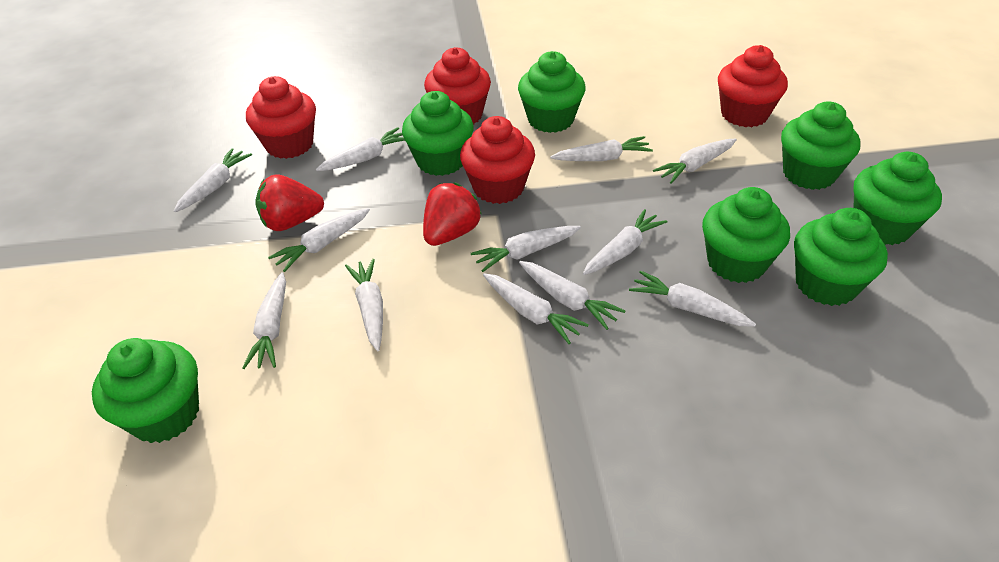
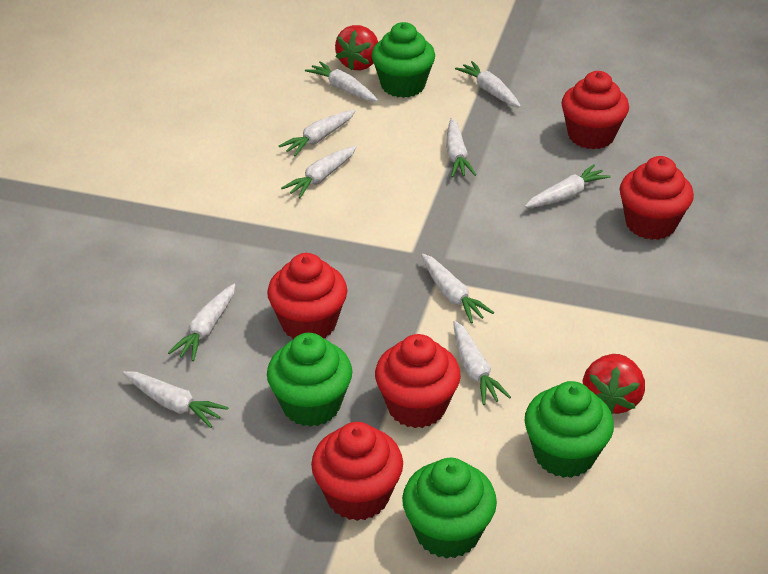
green cupcake: [92,338,199,443] [402,91,474,176] [518,51,586,133] [702,187,790,283] [781,101,860,190] [794,208,888,306] [853,152,942,245] = 7 -> [267,333,352,427] [371,22,435,98] [402,458,497,559] [524,381,614,478] = 4
red cupcake: [246,76,316,159] [424,47,491,125] [460,116,535,204] [718,45,788,127] = 4 -> [267,253,347,339] [311,422,403,521] [375,334,461,428] [561,71,629,149] [620,156,694,240] = 5
white carrot: [174,148,252,212] [242,272,286,369] [268,208,370,272] [316,127,405,171] [345,259,383,351] [471,226,581,272] [483,273,589,344] [519,261,625,330] [550,136,653,161] [583,209,667,275] [629,270,756,327] [653,139,737,184] = 12 -> [123,371,228,428] [168,284,235,361] [279,110,356,156] [281,146,357,198] [305,61,378,102] [421,253,494,323] [446,118,476,177] [453,321,511,405] [455,61,521,108] [525,164,611,208] = 10

